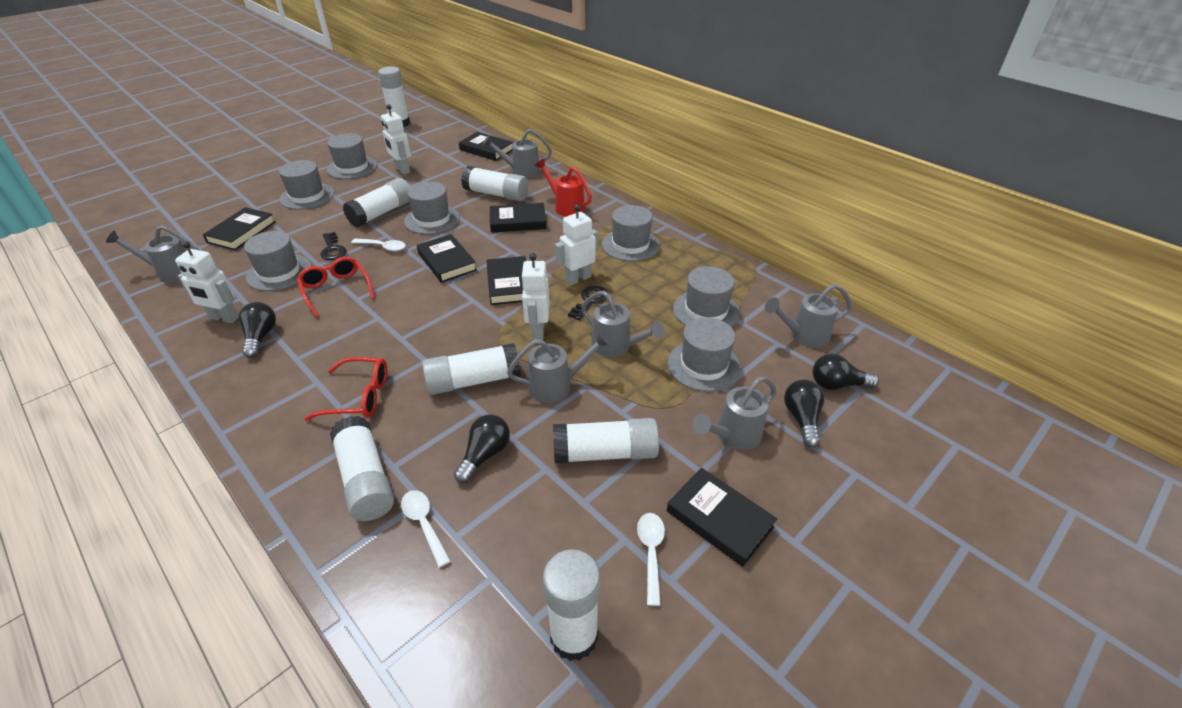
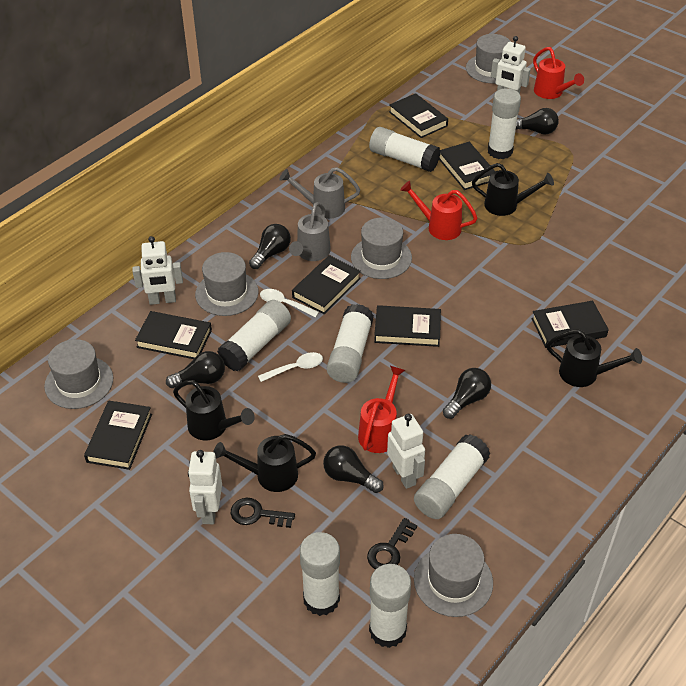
black book: [203,207,275,250] [417,234,477,283] [459,132,513,161] [486,256,526,305] [490,203,547,233] [667,468,778,567] = 6 -> [84,401,152,470] [135,311,212,359] [292,255,361,314] [374,305,441,347] [389,93,448,138] [439,142,495,190] [531,301,609,348] = 7
black light bulb: [238,302,276,358] [454,414,510,483] [784,379,825,448] [812,354,879,390] = 4 -> [166,351,225,388] [249,224,291,269] [323,445,384,493] [443,368,491,419] [516,108,559,135] = 5
black watering can: none = 0 -> [173,380,255,440] [213,434,316,492] [472,163,554,216] [547,329,642,387] = 4
grey hat: [244,231,312,291] [279,160,334,210] [327,133,377,179] [404,182,460,234] [602,205,660,261] [668,317,741,392] [673,266,740,327] = 7 -> [44,339,113,409] [195,252,259,316] [351,218,412,279] [414,534,493,617] [466,34,511,84] = 5
grey watering can: [106,225,199,283] [483,129,552,178] [507,331,610,403] [581,291,664,358] [693,377,777,450] [765,284,852,347] = 6 -> [279,167,360,219] [289,202,331,261] = 2
red glasses: [297,256,375,317] [304,357,387,421] = 2 -> none = 0
red watering can: [535,158,592,216] = 1 -> [358,366,405,453] [400,181,477,240] [533,47,584,99] = 3
white spoon: [351,239,406,251] [401,490,451,567] [637,513,665,606] = 3 -> [258,352,323,382] [260,289,319,318] = 2

